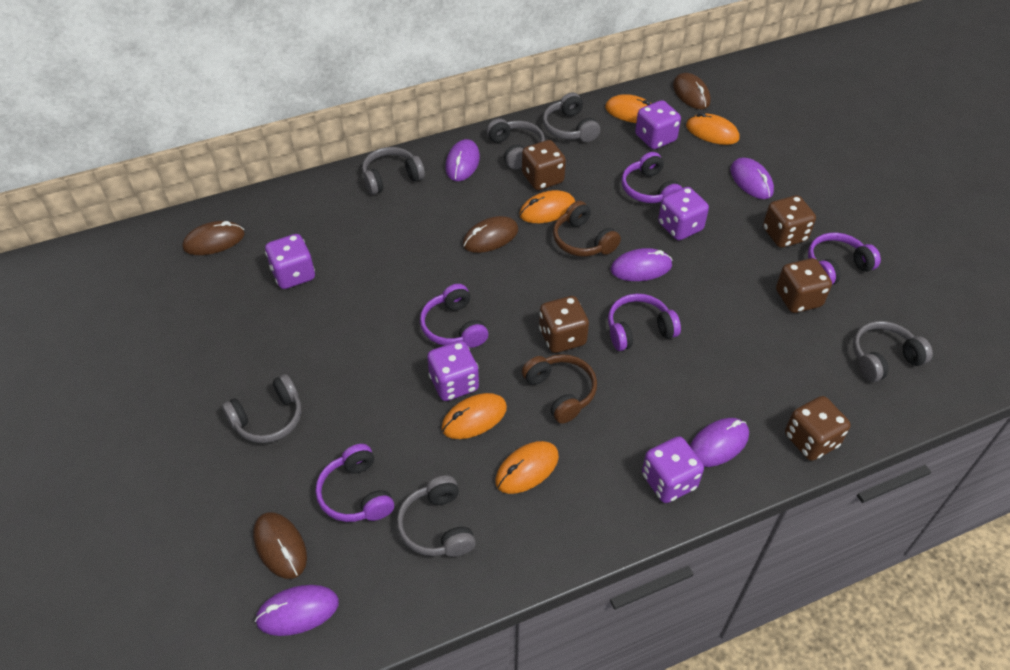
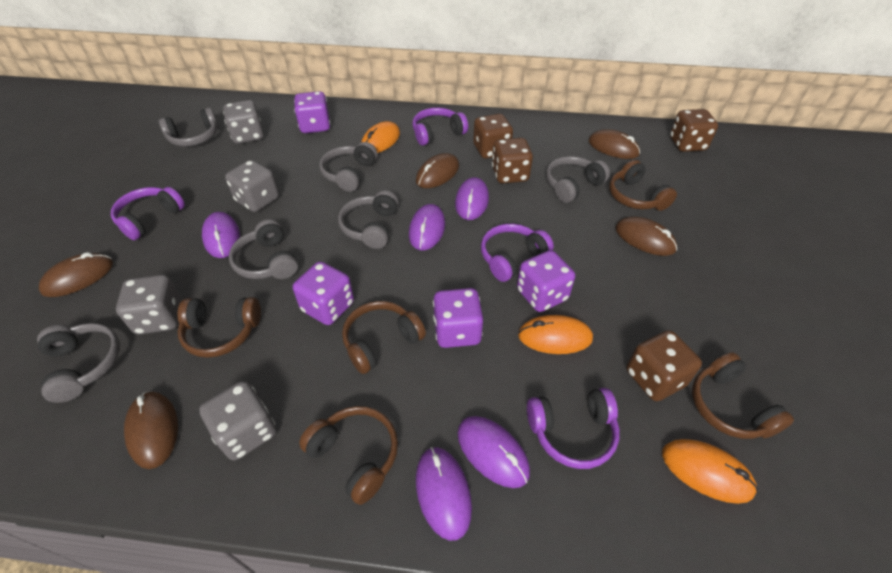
brown dice: [522,140,566,190] [539,296,589,353] [763,195,816,248] [776,258,832,313] [785,396,851,461] = 5 -> [473,114,513,159] [492,138,533,184] [627,330,702,401] [670,109,718,152] = 4
brown headphones: [522,354,597,424] [553,201,621,257] = 2 -> [177,297,261,358] [299,406,398,505] [342,301,426,374] [609,160,677,211] [692,352,794,439] = 5
brown mouse: [183,221,245,255] [253,512,307,579] [463,216,518,253] [673,73,711,109] = 4 -> [39,252,113,297] [124,392,178,469] [416,153,459,188] [588,129,640,159] [615,217,677,256] = 5
grey dice: none = 0 -> [116,275,182,335] [199,381,276,461] [223,100,264,144] [225,160,279,212] = 4
orange mouse: [441,393,507,439] [495,441,559,494] [519,190,575,223] [605,94,651,123] [686,112,740,145] = 5 -> [361,121,400,153] [518,315,593,354] [662,439,758,504] = 3
purple dice: [265,234,315,289] [427,341,479,401] [635,100,681,149] [642,436,704,503] [658,187,709,240] = 5 -> [293,262,354,325] [294,91,330,133] [433,288,483,348] [517,250,575,312] = 4
purple headphones: [315,444,394,522] [420,284,488,348] [608,294,681,351] [622,152,682,203] [808,233,881,285] = 5 -> [111,187,185,240] [413,107,468,146] [481,224,554,282] [527,388,620,469] = 4

